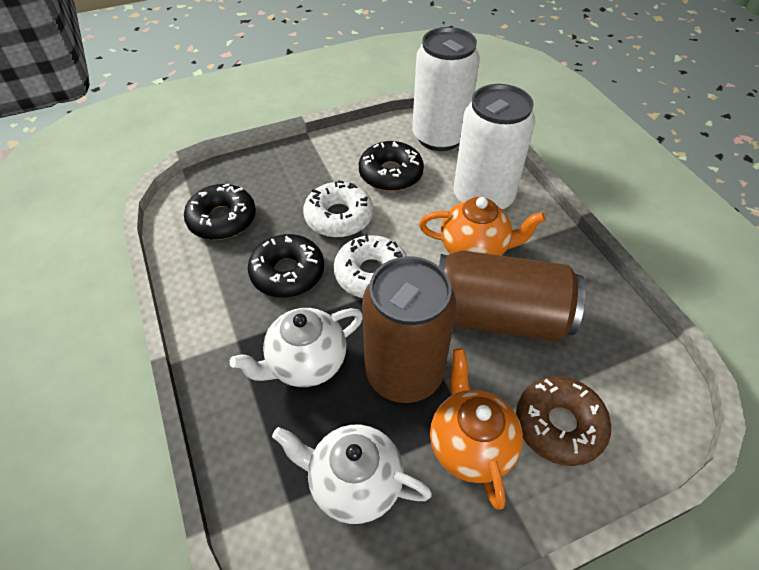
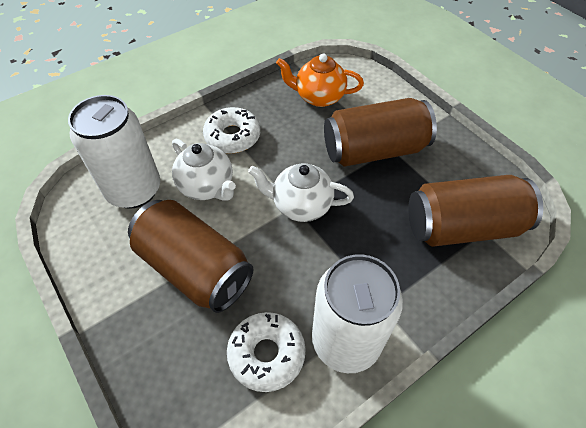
black donut: [184,184,256,240] [248,234,324,298] [359,141,424,191] = 3 -> none = 0
brown can: [362,256,456,403] [439,250,586,342] = 2 -> [128,200,254,313] [324,98,437,167] [408,175,543,247] = 3
brown donut: [516,376,611,466] = 1 -> none = 0
orange teapot: [419,197,546,256] [430,348,523,510] = 2 -> [276,53,364,107] = 1

